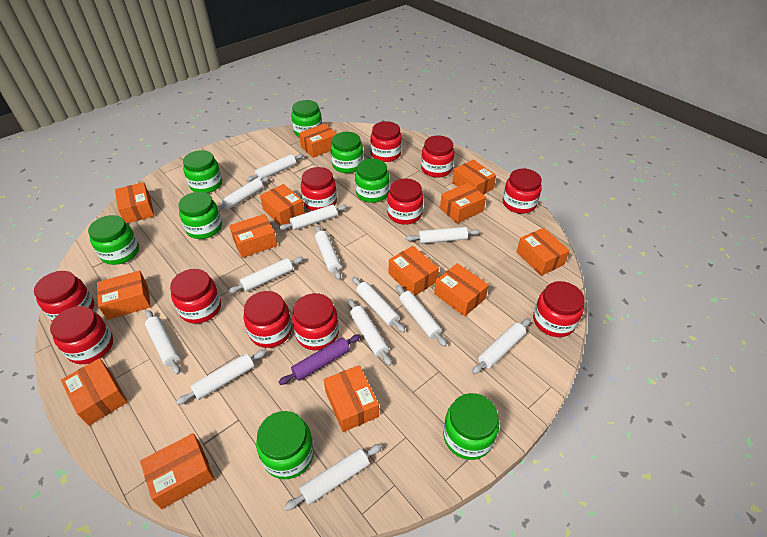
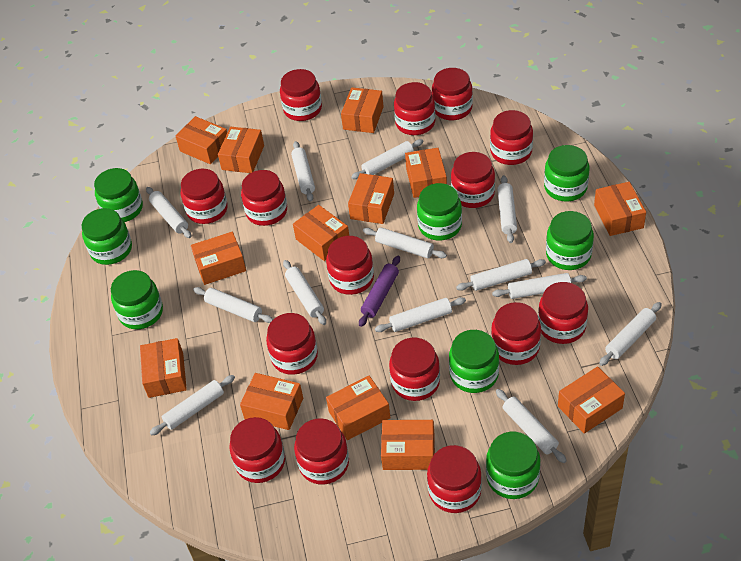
red jar: [34,271,94,321] [50,306,113,364] [170,269,221,324] [243,291,292,348] [292,293,339,350] [301,167,337,211] [370,121,402,162] [387,178,423,225] [421,136,454,178] [503,169,542,214] [533,281,585,337] = 11 -> [181,169,228,224] [229,417,285,483] [241,170,287,226] [266,313,318,375] [280,69,322,121] [294,418,349,484] [326,236,374,295] [389,338,440,401] [394,82,436,135] [427,445,482,513] [432,68,473,120] [451,152,495,208] [490,110,533,165] [491,302,541,365] [538,282,588,344] = 15

